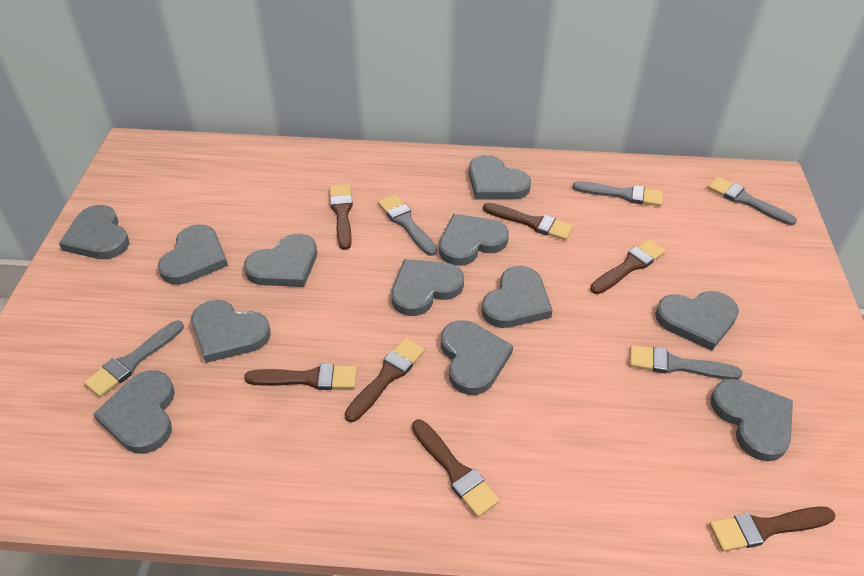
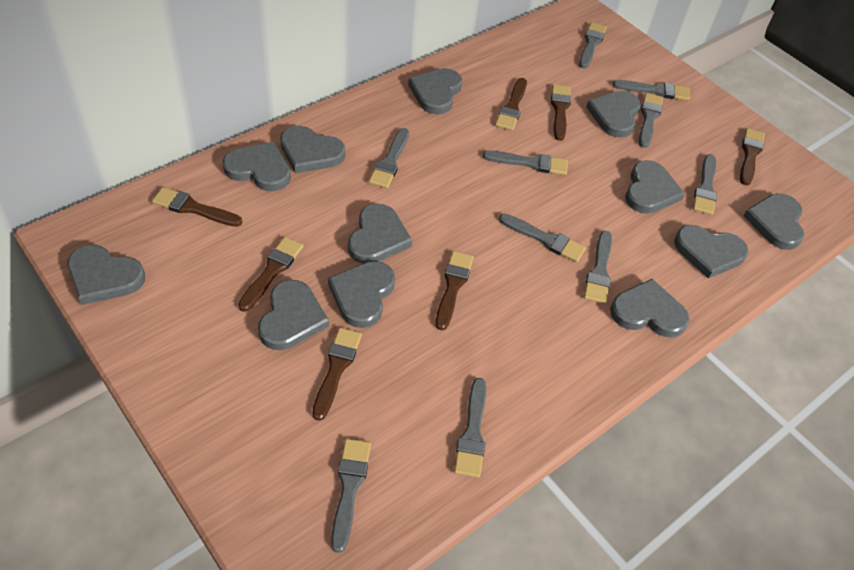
grey brush: [84,320,184,397] [378,195,437,256] [572,181,663,206] [630,345,742,380] [708,177,797,226] = 5 -> [331,439,371,553] [369,128,409,188] [454,378,486,478] [483,150,568,175] [499,213,586,262] [579,22,607,69] [584,230,612,304] [613,80,690,100] [639,93,663,148] [693,154,717,215] = 10

